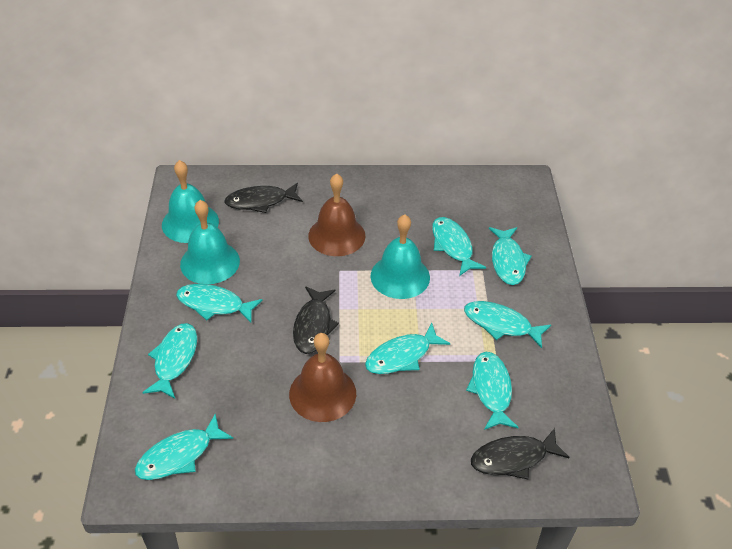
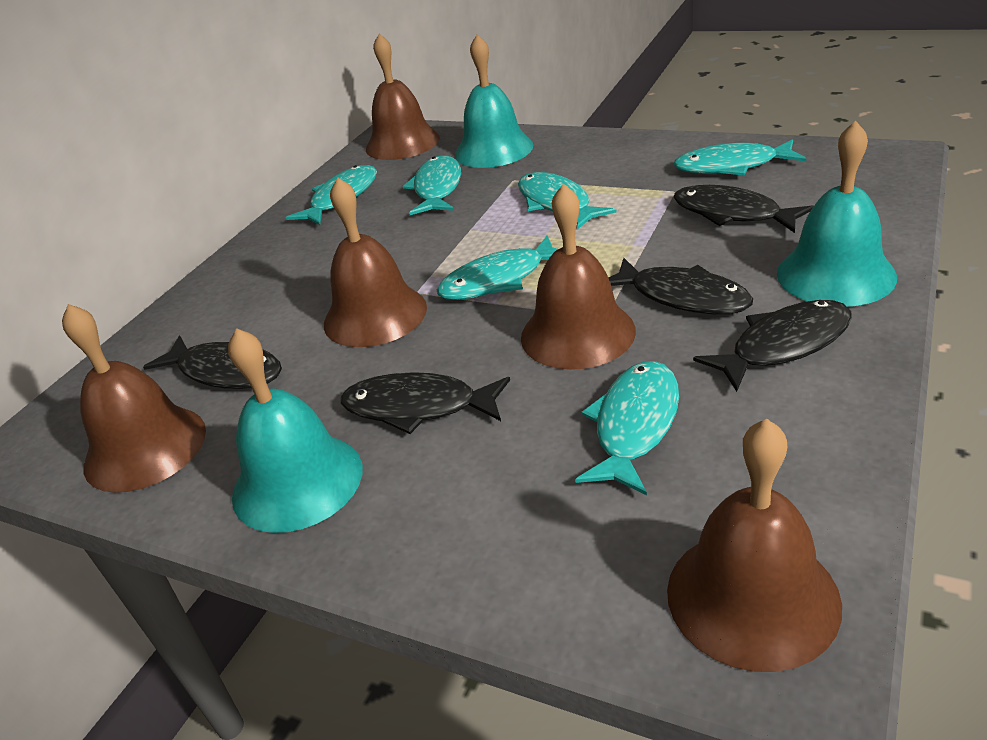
black fish: [224,183,303,213] [293,286,339,354] [471,428,570,479] = 3 -> [143,335,282,389] [341,372,510,434] [608,258,753,314] [674,185,814,233] [693,300,852,392] = 5
brown bell: [289,333,356,422] [308,173,365,256] = 2 -> [62,304,206,493] [324,178,427,347] [366,34,440,160] [521,183,636,370] [667,419,842,672] = 5
turquoise fish: [135,414,233,480] [142,323,197,399] [176,284,263,323] [365,323,450,374] [432,217,486,276] [464,301,551,348] [466,352,519,430] [489,227,531,285] = 8 -> [286,165,377,225] [403,155,461,215] [437,235,558,300] [518,172,617,229] [575,361,679,495] [673,139,806,175] = 6

